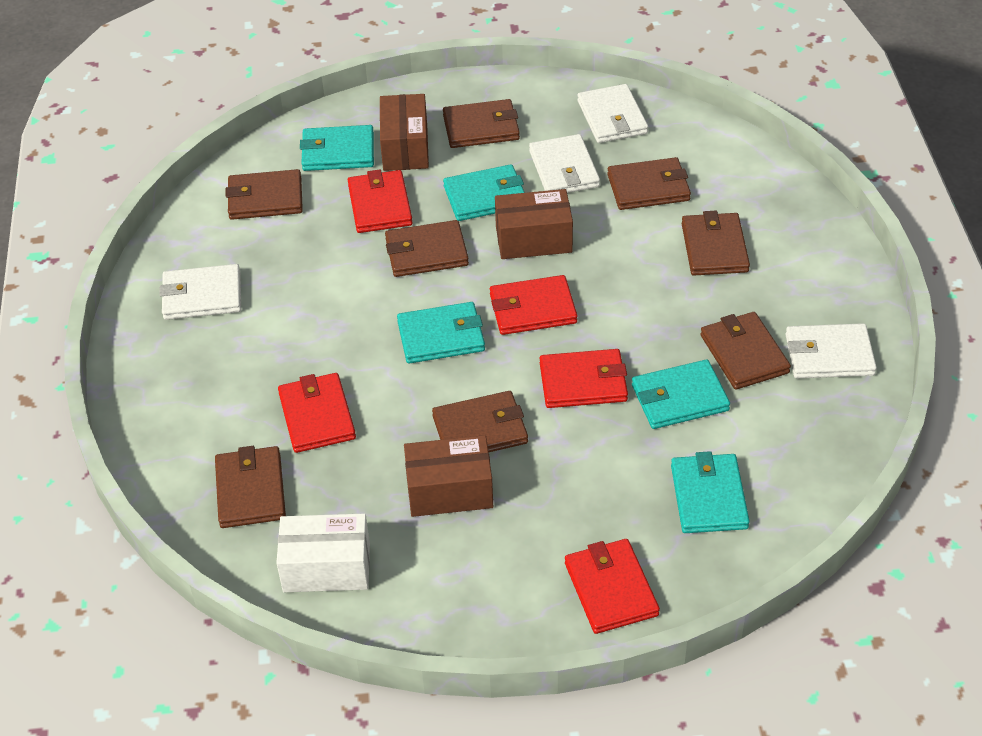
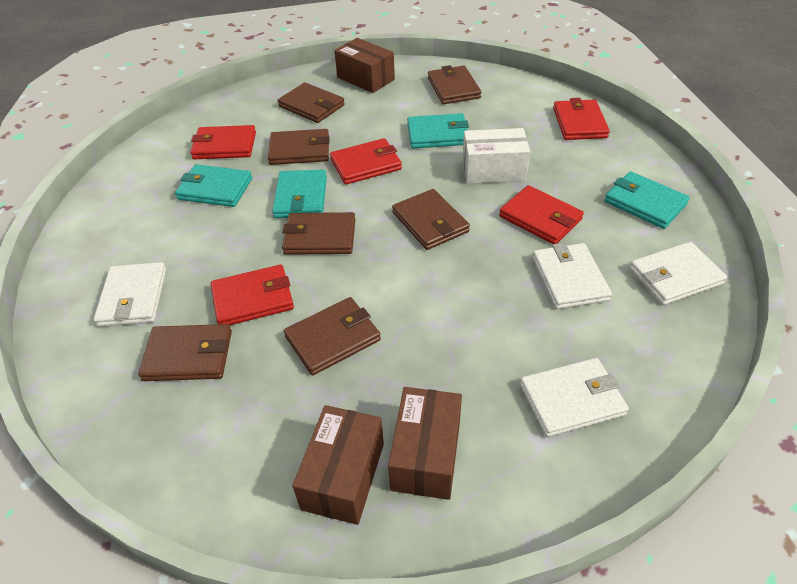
brown wallet: [215,446,286,528] [226,169,303,220] [385,220,469,277] [432,391,528,452] [443,99,520,148] [607,157,691,210] [682,211,750,276] [701,312,791,390] = 8 -> [138,324,232,381] [268,129,330,165] [278,82,345,123] [282,212,355,255] [284,297,381,375] [392,189,470,250] [428,65,481,104] = 7
turquoise wallet: [300,125,374,171] [397,302,485,364] [443,164,525,221] [632,359,730,429] [671,451,750,533] = 5 -> [175,164,252,207] [272,170,327,218] [407,113,469,149] [604,171,690,229] = 4

